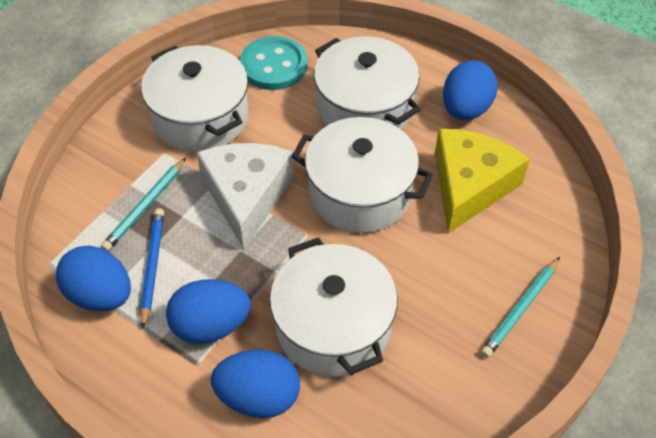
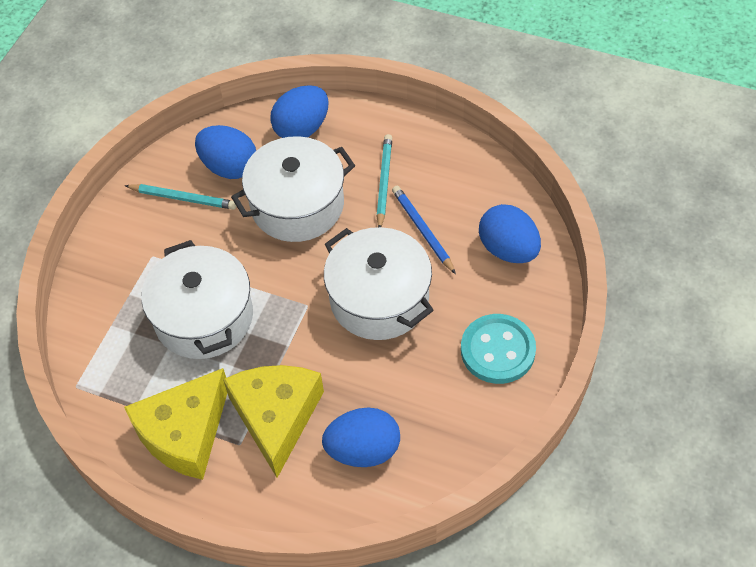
white cheese: [197,143,294,249] = 1 -> none = 0
white pot: [141,45,249,152] [270,237,398,377] [292,117,433,233] [314,37,421,130] = 4 -> [141,240,253,359] [231,136,355,242] [324,227,434,340] = 3
yellow cheese: [435,129,530,234] = 1 -> [124,368,227,480] [223,365,324,478] = 2

